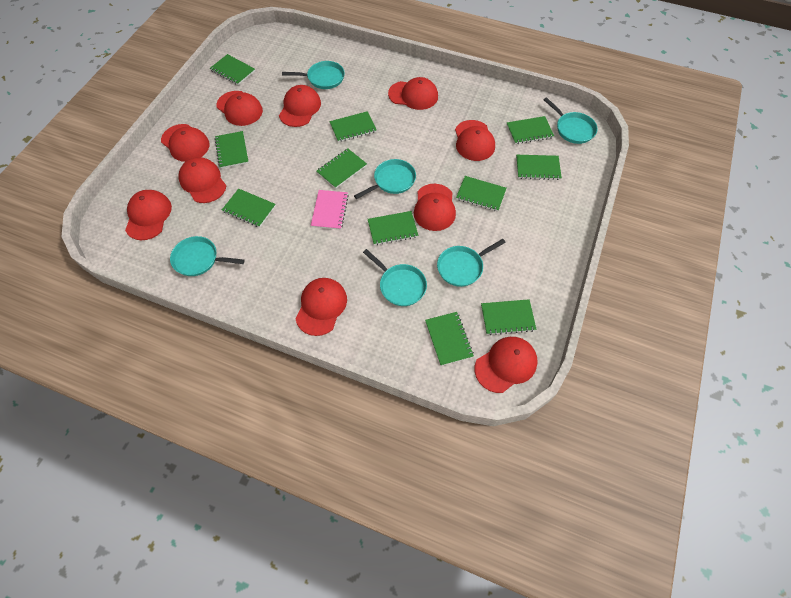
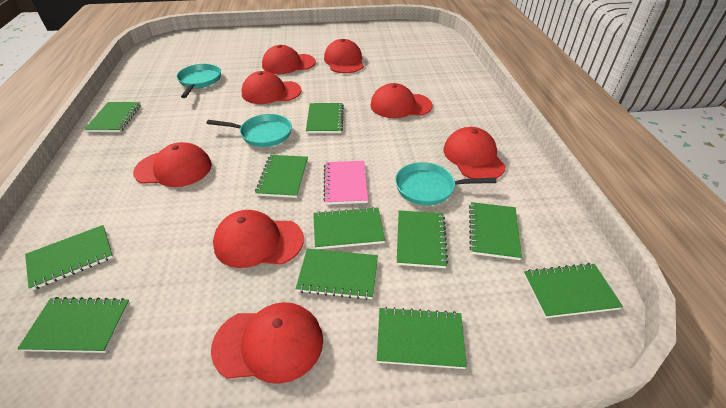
red cap: [125,190,172,240] [161,124,209,162] [179,157,226,203] [216,91,263,126] [279,85,321,127] [296,278,347,336] [388,77,438,110] [414,184,456,231] [455,120,495,161] [474,337,538,393] = 10 -> [133,142,212,187] [211,302,323,384] [213,210,304,268] [242,71,301,104] [262,45,316,74] [324,39,364,73] [370,83,433,118] [444,127,506,179] = 8
turquoise pan: [170,236,245,276] [282,61,345,89] [354,159,416,199] [363,249,427,306] [437,239,506,287] [543,97,598,144] = 6 -> [177,64,221,98] [206,114,292,147] [395,162,497,205] = 3

